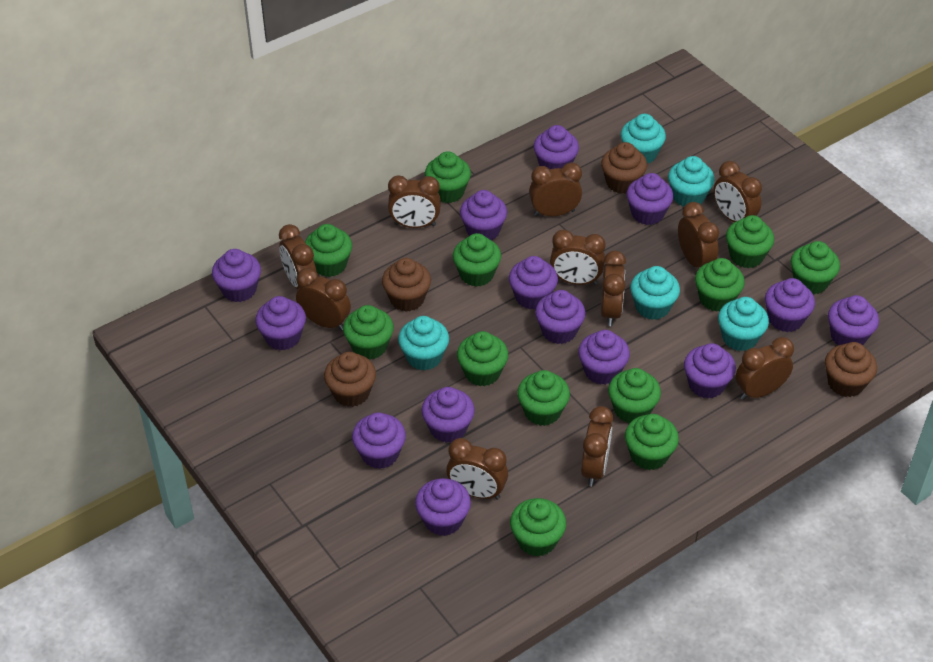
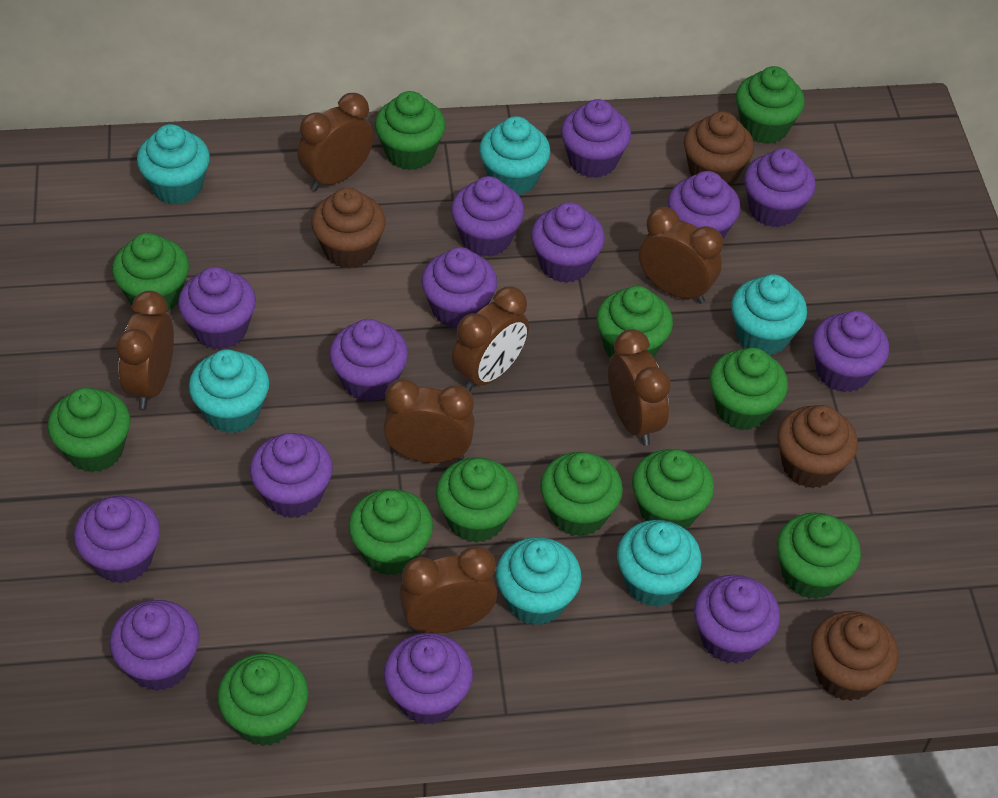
brown clock: [279,224,317,290] [296,268,351,331] [388,175,441,228] [446,438,508,500] [529,162,582,216] [550,230,605,285] [581,406,613,487] [601,251,626,326] [678,202,719,268] [713,161,762,222] [736,337,794,400] = 11 -> [116,291,174,409] [297,93,374,191] [383,379,475,463] [399,546,497,634] [452,286,529,392] [608,329,671,446] [639,207,723,304] = 7
turquoise cupcake: [398,316,449,371] [621,114,666,164] [630,266,680,320] [668,156,715,206] [718,297,769,351] = 5 -> [137,124,210,205] [189,349,269,433] [479,116,551,195] [496,537,582,625] [617,520,702,607] [731,274,807,355] = 6

